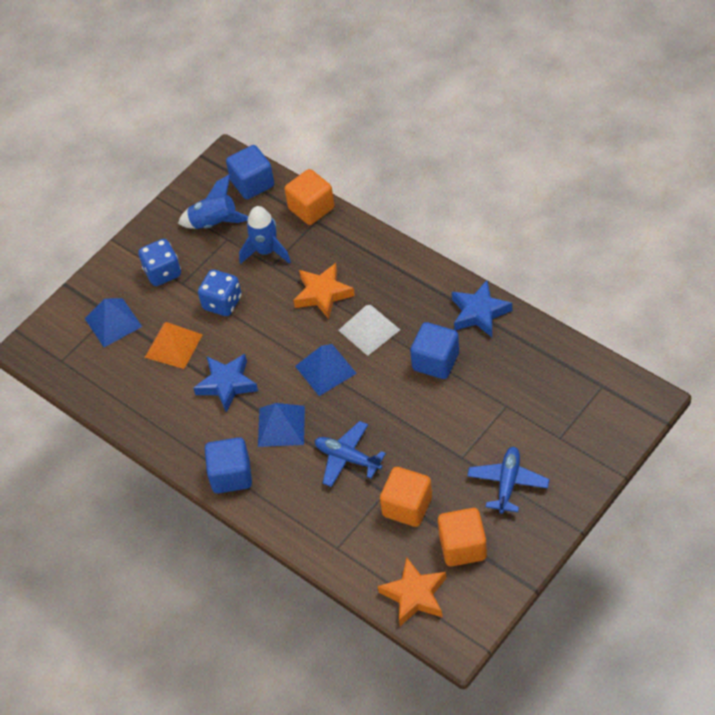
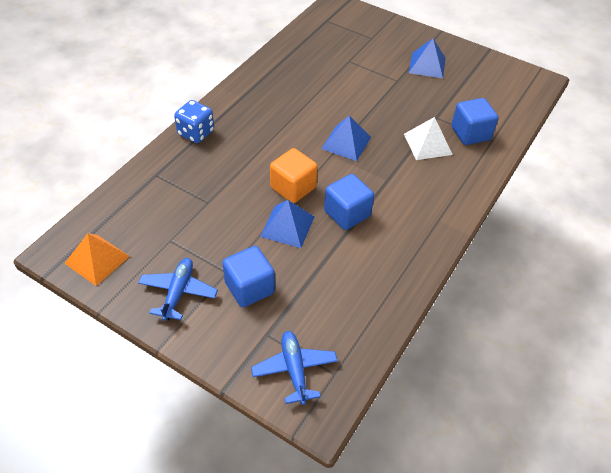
blue dice: [138,239,181,286] [198,269,242,316] = 2 -> [174,100,214,143] = 1
blue rocket: [178,174,248,229] [239,206,291,264] = 2 -> none = 0
blue star: [194,354,258,412] [452,280,512,337] = 2 -> none = 0
orange cube: [285,169,334,225] [380,467,432,527] [438,508,487,567] = 3 -> [270,148,318,203] = 1
orange star: [293,263,355,319] [378,557,446,626] = 2 -> none = 0

